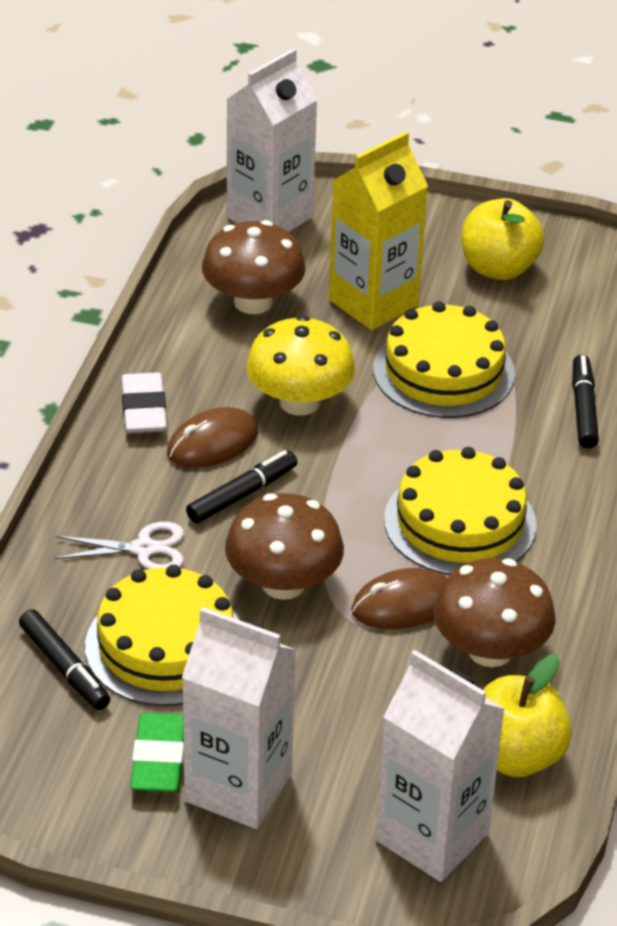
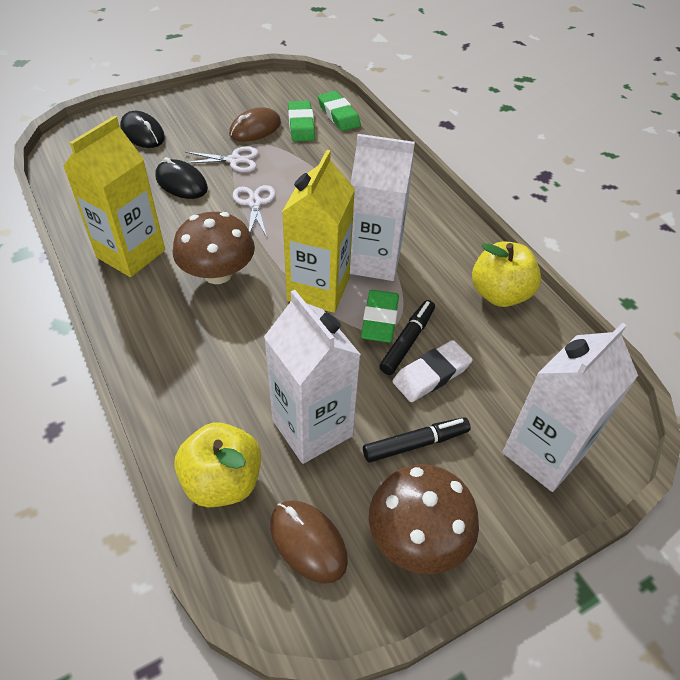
black marker: [19,609,110,710] [186,450,298,523] [572,355,599,449] = 3 -> [363,417,471,462] [379,300,435,375] = 2
black mouse: none = 0 -> [120,111,165,148] [155,157,208,199] = 2
brown mushroom: [202,220,306,314] [225,493,344,600] [434,558,556,667] = 3 -> [173,212,255,284] [369,464,479,574] = 2
green eraser: [130,713,184,792] = 1 -> [288,101,315,142] [318,91,361,131] [361,290,399,343] = 3
white scissors: [54,522,184,569] = 1 -> [185,146,258,172] [233,185,275,237] = 2
yellow cake: [85,565,239,706] [373,301,515,418] [384,447,537,575] = 3 -> none = 0
yellow carton: [329,132,428,330] = 1 -> [63,116,165,277] [282,150,355,313] = 2
yellow mushroom: [246,316,355,416] = 1 -> none = 0

